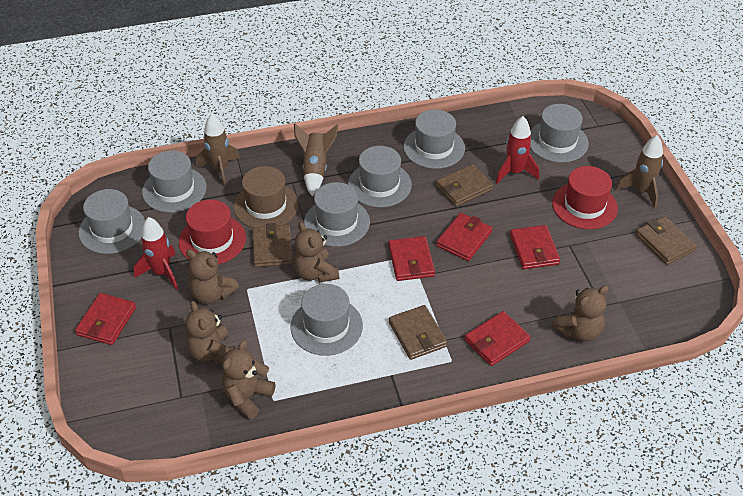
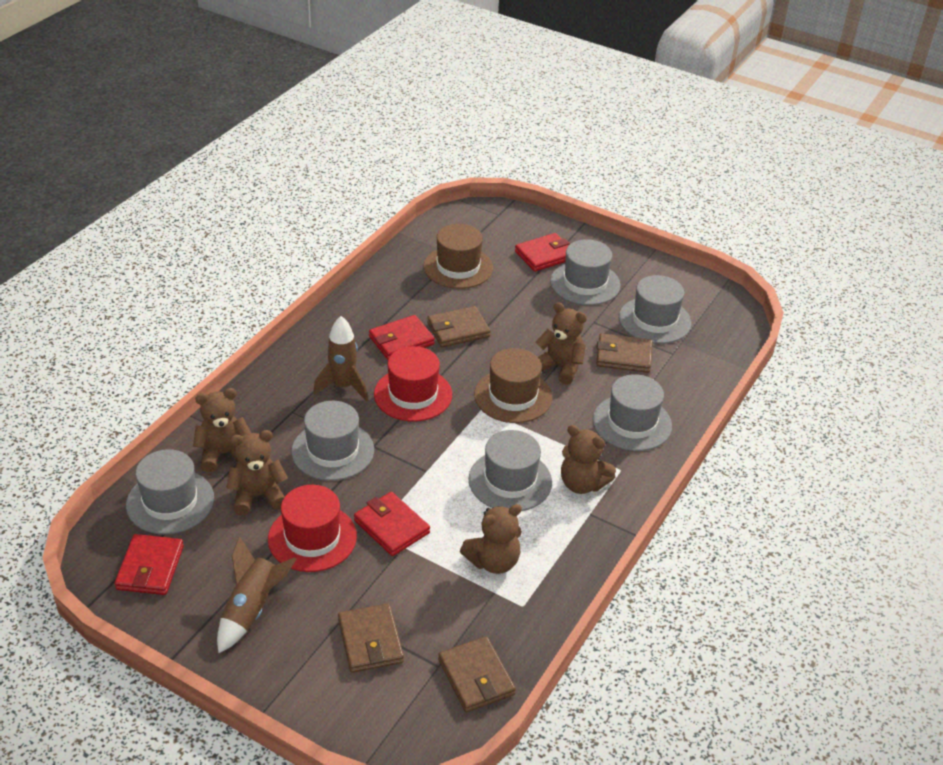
brown hat: [234,166,299,228] = 1 -> [424,224,493,289] [474,348,552,423] = 2
brown rocket: [197,114,240,187] [294,123,338,197] [616,135,663,209] = 3 -> [217,536,296,653] [313,316,368,401] = 2
grey hat: [78,189,145,254] [142,150,207,213] [290,284,363,356] [304,182,370,247] [348,146,412,208] [403,109,465,169] [530,104,589,163] = 7 -> [126,449,214,534] [291,401,374,481] [468,430,552,511] [550,239,621,305] [593,374,672,451] [619,275,691,344] = 6
red rocket: [134,217,178,290] [496,116,539,184] = 2 -> none = 0
red wallet: [75,293,136,345] [388,236,435,281] [436,213,492,261] [465,311,530,366] [510,225,560,269] = 5 -> [114,534,184,595] [354,492,430,556] [369,315,435,360] [515,233,570,272] = 4

